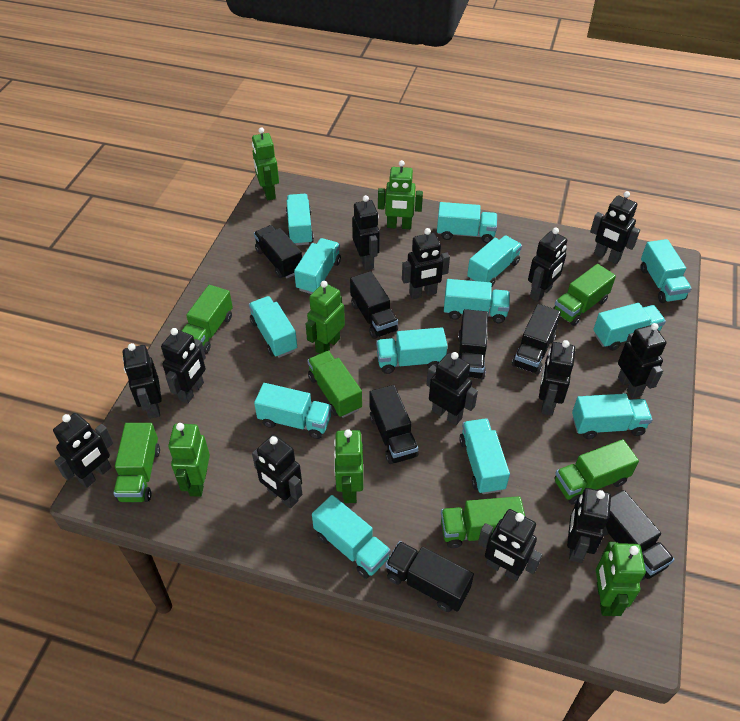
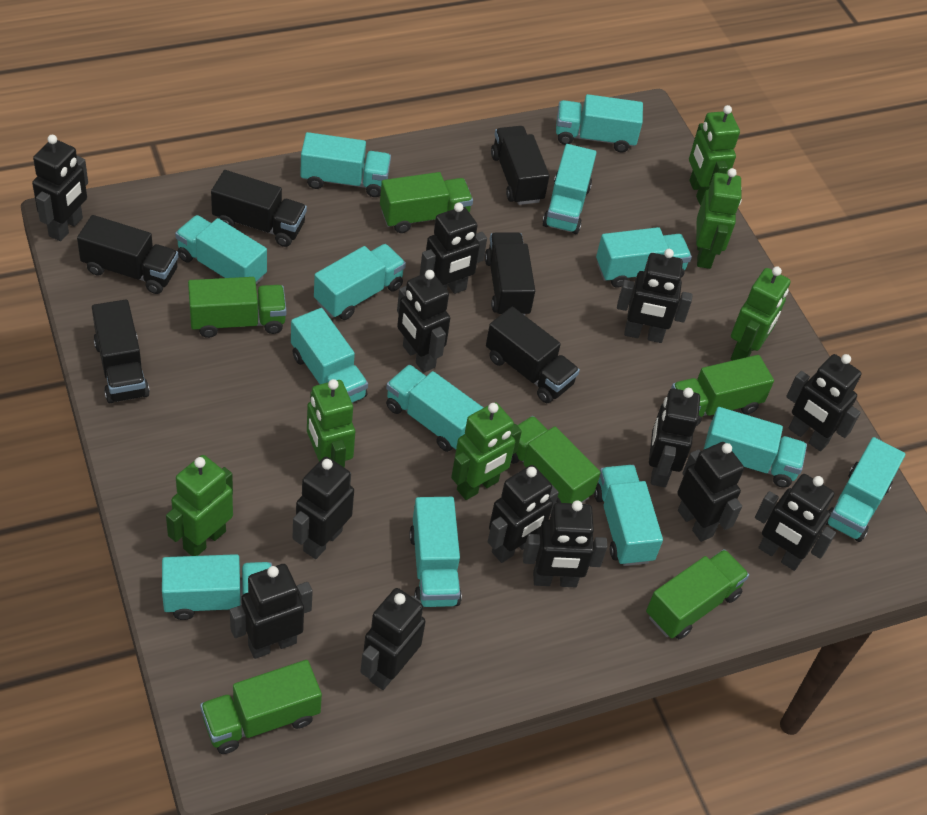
black truck: [254,225,302,278] [350,271,398,339] [370,385,418,464] [385,541,474,612] [458,309,488,379] [512,304,561,375] [604,490,674,580] = 7 -> [77,215,179,294] [92,300,150,403] [211,170,307,247] [485,232,535,315] [486,307,580,403] [491,126,549,205] = 6

